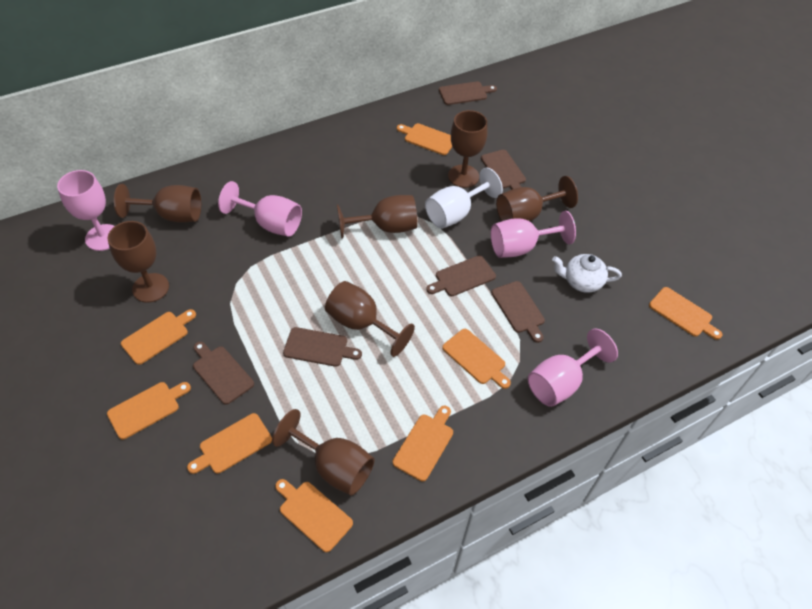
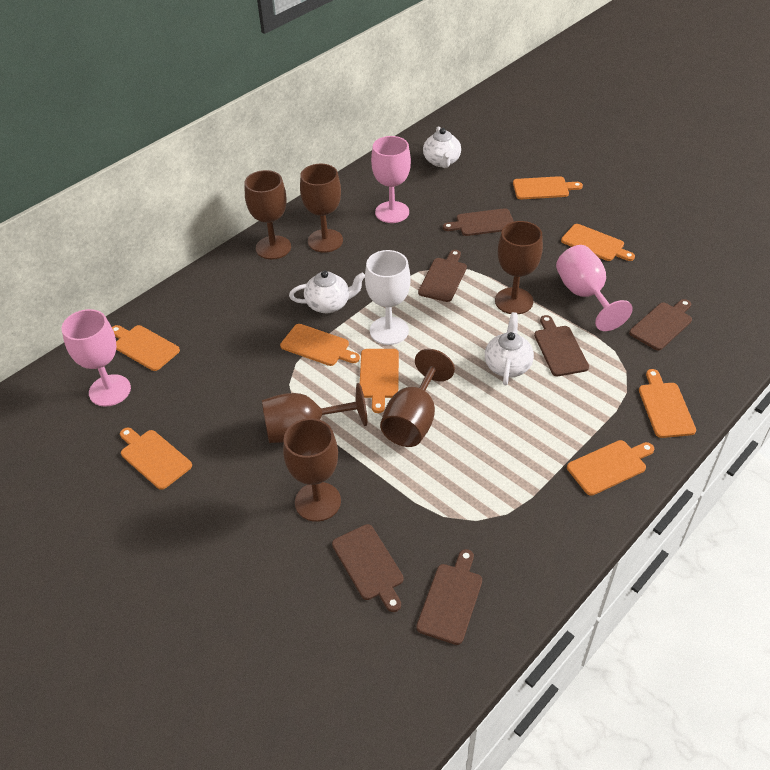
brown goblet: [108,221,169,303] [114,184,201,223] [272,409,374,496] [325,281,415,357] [337,195,417,238] [448,110,488,188] [496,176,578,221] = 7 -> [245,170,291,259] [262,383,367,443] [283,418,341,522] [300,164,343,253] [380,349,455,447] [495,221,543,314] = 6
pink goblet: [57,170,115,251] [218,181,302,237] [491,211,576,258] [528,328,618,407] = 4 -> [62,309,131,407] [371,136,411,223] [556,245,633,331] = 3
white teapot: [552,254,622,293] = 1 -> [289,271,365,313] [423,126,461,168] [485,312,534,385] = 3

